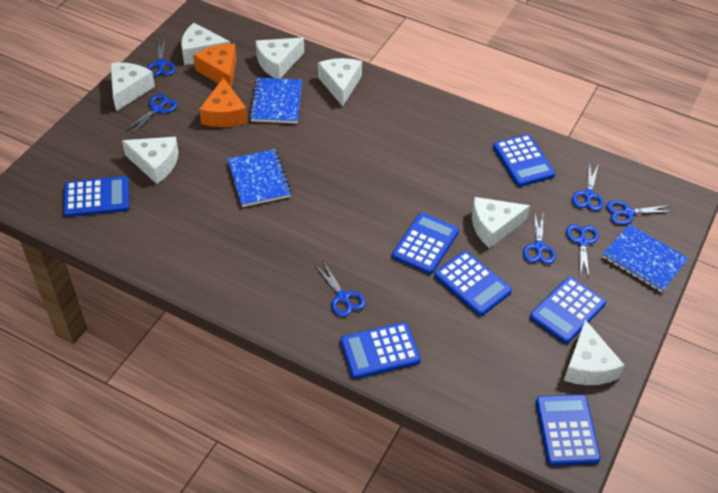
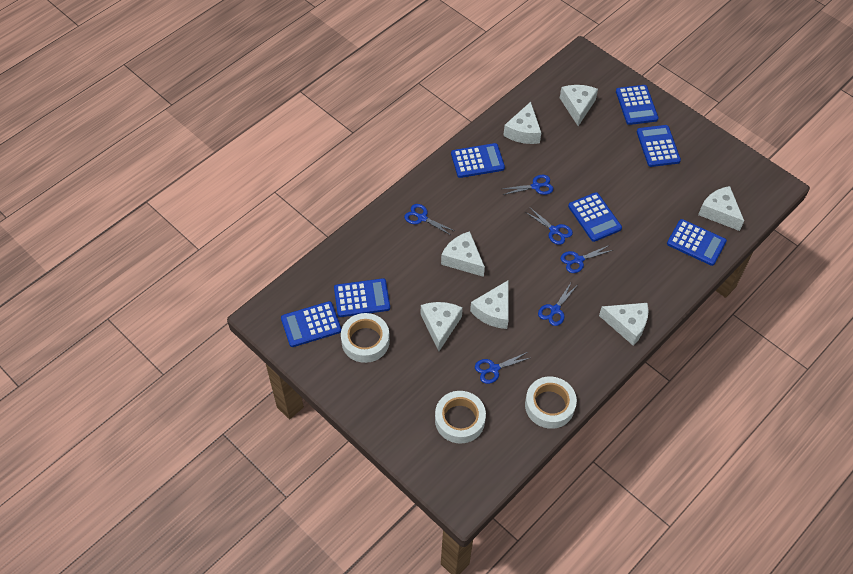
blue notebook: [227,149,292,207] [249,78,302,124] [602,224,689,292] = 3 -> none = 0
blue scissors: [125,94,177,134] [147,38,175,76] [315,261,365,317] [523,211,556,264] [566,224,599,277] [572,165,604,211] [606,200,674,225] = 7 -> [404,204,455,236] [475,352,530,384] [502,175,554,195] [526,207,573,245] [538,281,577,326] [560,245,613,273] = 6
orange cheese: [193,44,237,88] [199,78,248,127] = 2 -> none = 0
white tape: none = 0 -> [341,313,390,363] [435,391,486,444] [525,377,577,429] = 3

